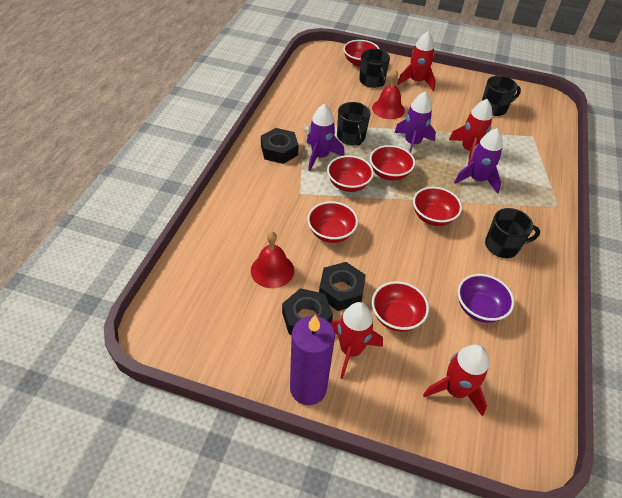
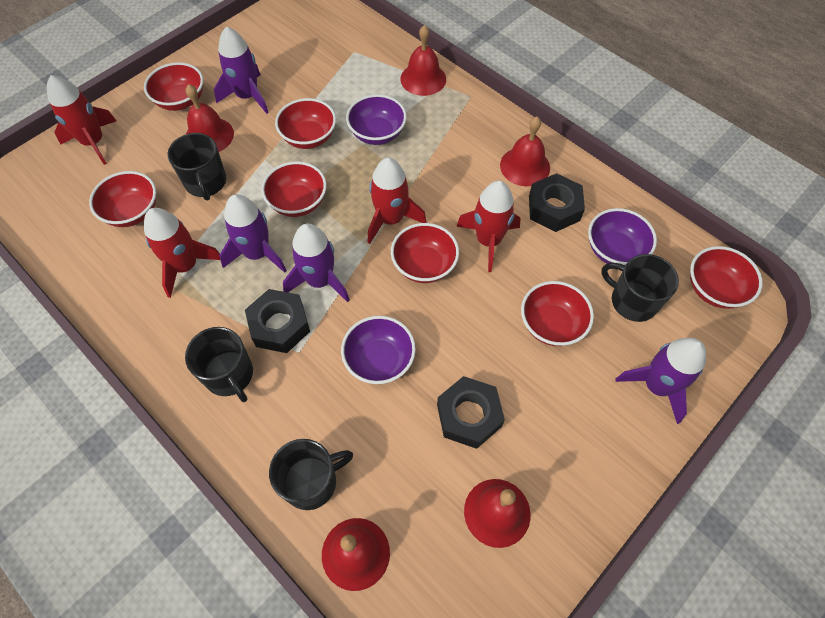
purple bowl: [458,274,514,323] = 1 -> [341,316,416,384] [346,94,407,145] [588,208,657,265] = 3
purple candle: [290,315,335,405] = 1 -> none = 0
purple rocket: [307,104,345,171] [394,92,436,153] [454,128,503,194] = 3 -> [214,26,269,114] [219,194,287,273] [283,224,350,302] [616,338,706,424] = 4
red bell: [251,232,294,288] [372,70,405,119] = 2 -> [186,84,234,152] [322,518,390,591] [401,25,446,96] [464,479,531,548] [500,117,550,186] = 5
red bowl: [307,201,358,243] [327,155,374,192] [343,40,379,67] [370,145,415,181] [372,281,429,332] [413,187,462,226] = 6 -> [89,171,156,227] [144,62,204,111] [261,161,327,217] [275,98,336,149] [391,223,459,283] [521,281,594,346] [690,246,763,309] = 7

